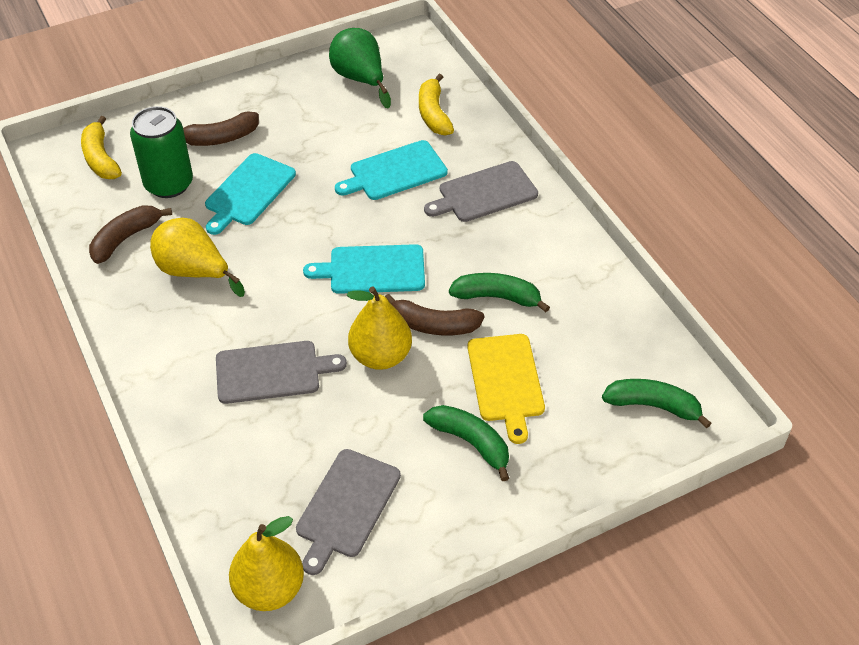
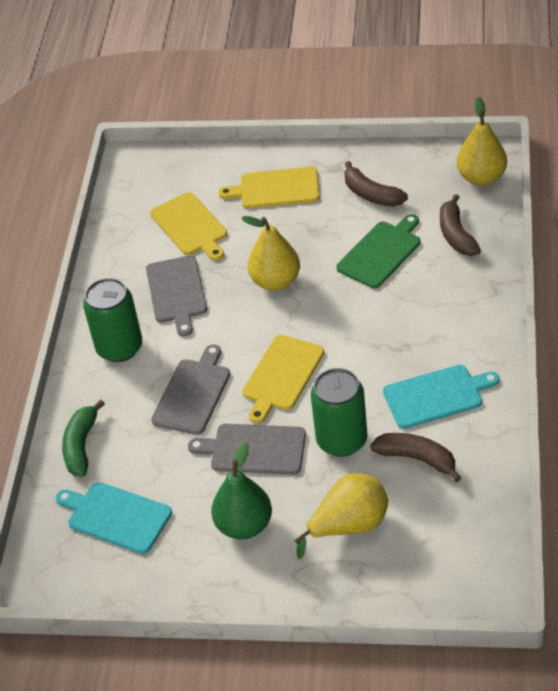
green banana: [423,405,509,481] [449,273,550,312] [602,379,712,429] = 3 -> [62,400,105,476] = 1
green can: [130,106,193,198] = 1 -> [83,278,142,362] [311,368,368,457] = 2
green cutting board: none = 0 -> [336,214,420,288] = 1
turquoise cutting board: [205,153,296,235] [303,244,425,294] [335,140,448,200] = 3 -> [56,482,172,554] [383,365,500,429] = 2
yellow banana: [81,116,122,179] [419,74,454,136] = 2 -> none = 0
yellow cutting board: [467,334,545,444] = 1 -> [150,192,227,261] [218,167,320,209] [242,335,324,424] = 3

